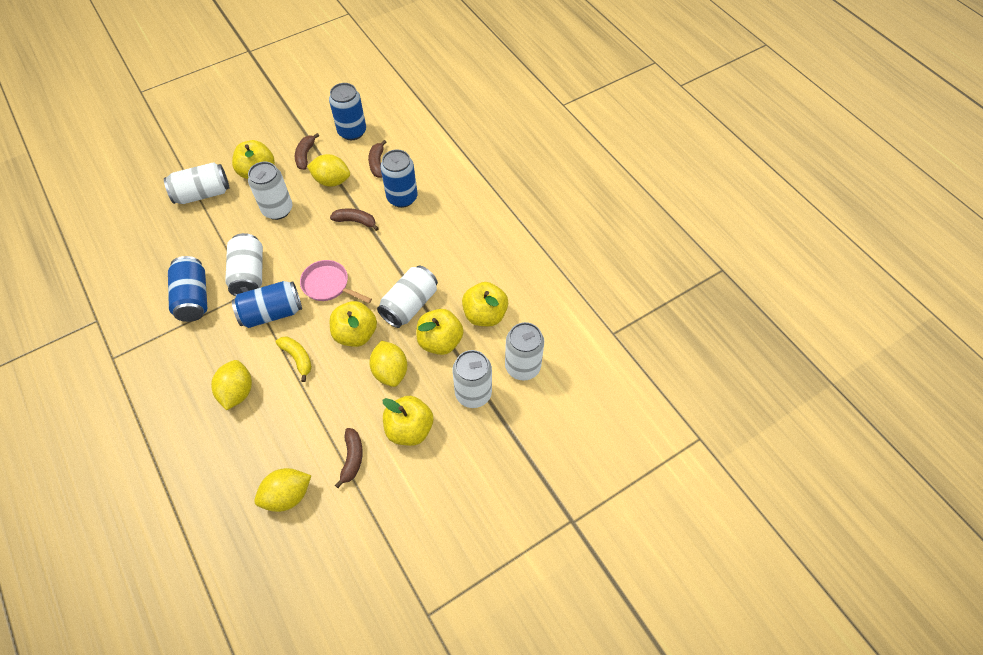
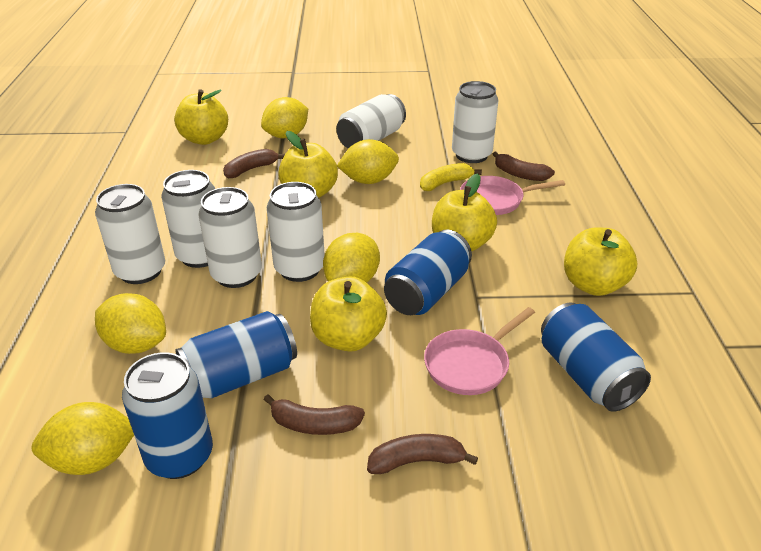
pink pan: [300,260,372,303] = 1 -> [424,307,535,395] [460,176,565,215] = 2
yellow lemon: [211,360,252,410] [254,468,311,512] [307,154,350,187] [369,340,407,387] = 4 -> [31,402,134,475] [95,293,166,354] [261,97,308,138] [323,233,380,283] [337,139,399,184] = 5

